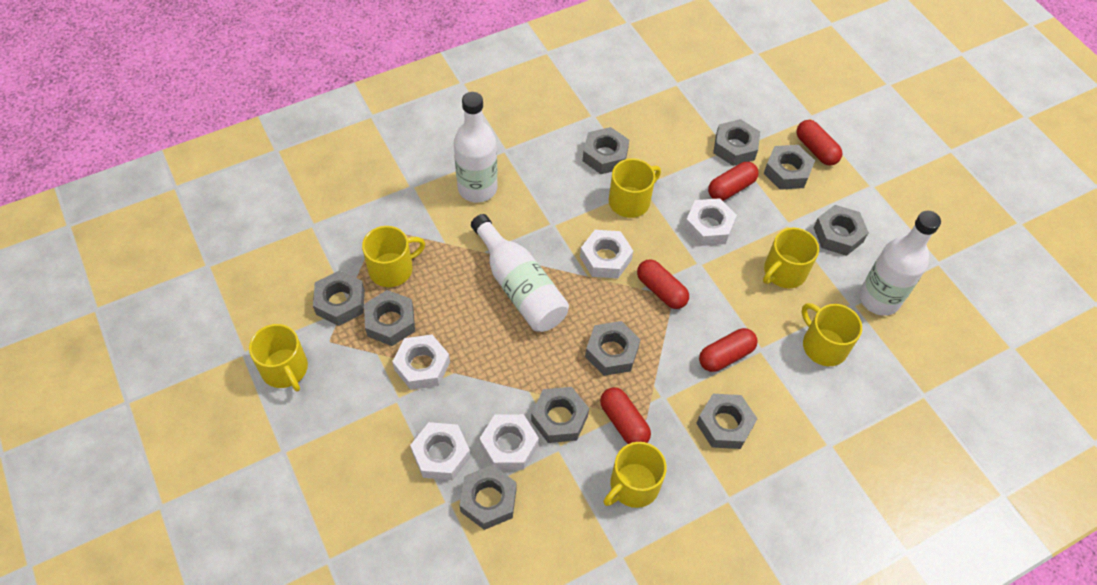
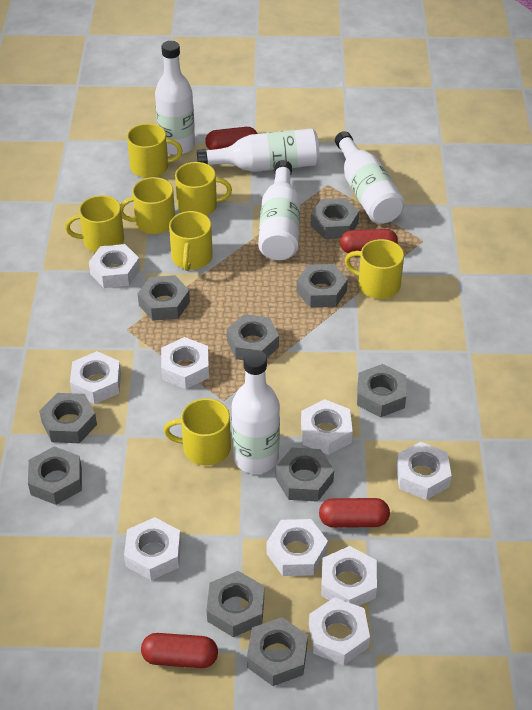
red capsule: [600,387,651,444] [637,259,689,309] [699,328,758,372] [708,162,758,201] [796,120,842,166] = 5 -> [141,633,218,668] [205,127,258,150] [319,498,390,528] [340,229,398,253] = 4
white bottle: [454,92,498,203] [471,214,569,332] [859,211,941,316] = 3 -> [155,41,195,155] [197,129,319,172] [232,350,280,474] [258,160,300,260] [335,131,405,224] = 5
white nut: [392,335,450,390] [410,422,470,480] [479,414,539,470] [580,230,633,278] [684,198,737,246] = 5 -> [70,351,121,404] [89,244,140,288] [124,517,181,580] [161,337,209,389] [266,519,328,576] [301,399,353,455] [309,597,370,665] [321,546,377,606] [396,442,452,500] = 9
yellow mug: [249,324,308,392] [362,226,425,287] [604,442,667,508] [609,158,661,218] [763,228,819,288] [802,303,862,366] = 6 -> [65,195,124,252] [120,177,175,234] [127,123,183,178] [163,398,231,466] [169,211,213,271] [175,162,232,216] [345,239,404,299] = 7

